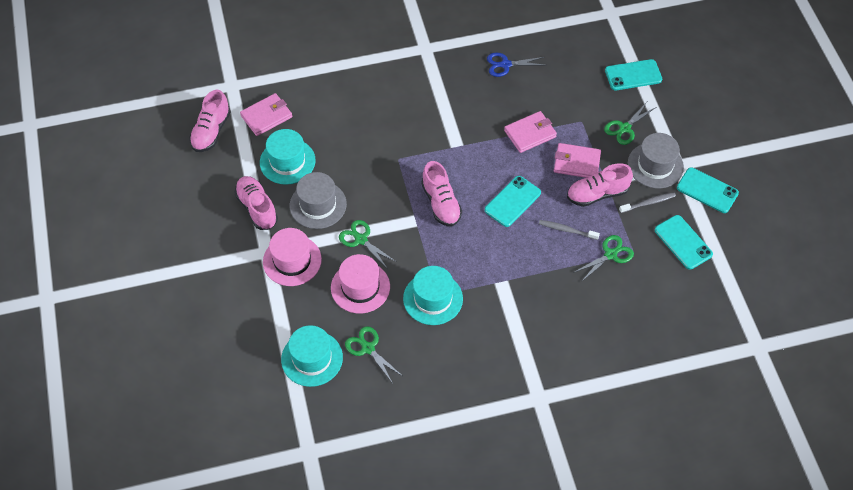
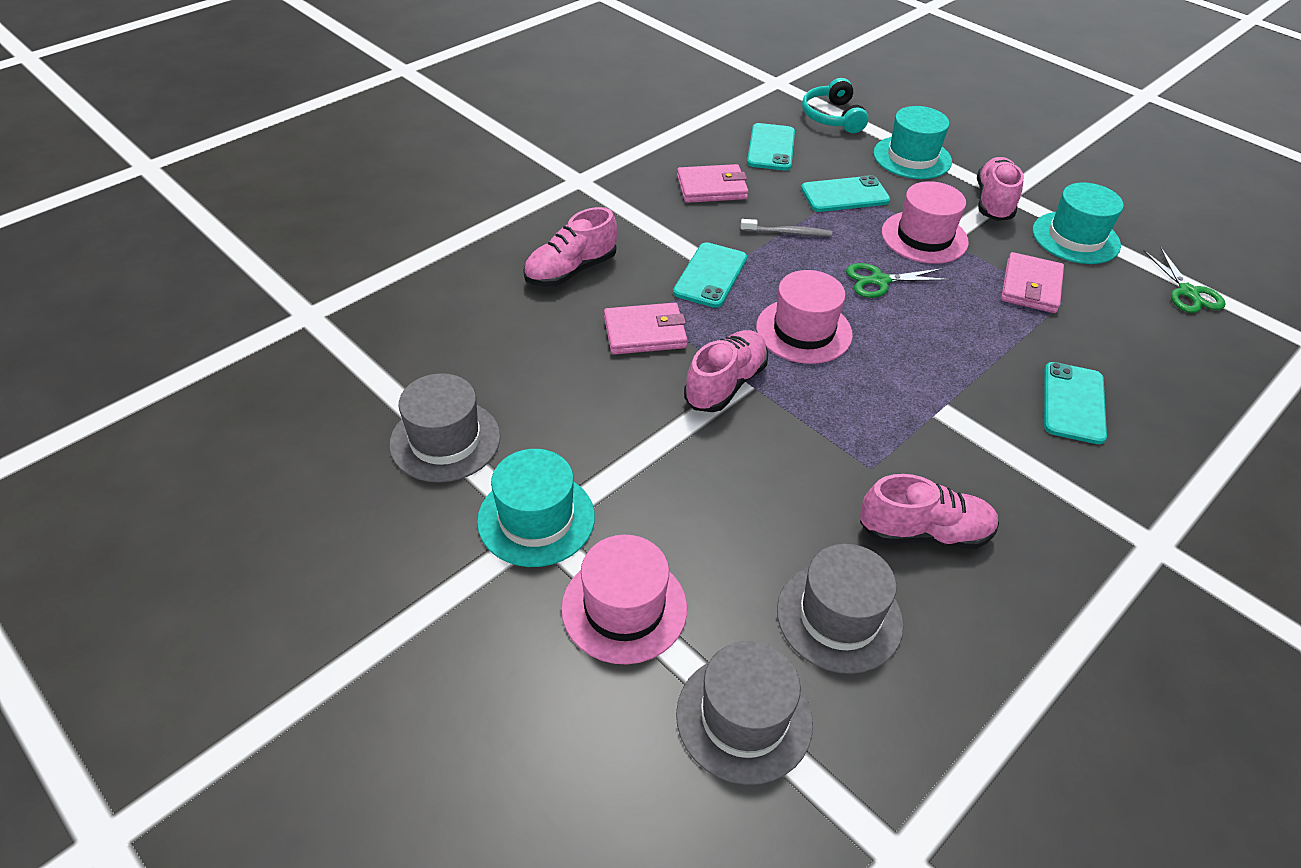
blue scissors: [487,53,544,77] = 1 -> none = 0
green scissors: [339,220,396,269] [345,326,402,382] [573,235,634,282] [604,102,656,145] = 4 -> [846,263,950,298] [1143,248,1225,313] = 2
grey hat: [290,172,347,229] [628,133,684,188] = 2 -> [389,373,500,483] [676,641,813,785] [777,544,903,674] = 3
grey toothbrush: [539,220,600,240] [619,192,676,213] = 2 -> [741,219,832,237] = 1
pink hat: [263,228,322,286] [331,254,390,313] = 2 -> [561,535,687,664] [756,270,853,364] [882,181,969,264] = 3
turquoise headphones: none = 0 -> [802,78,869,133] = 1

